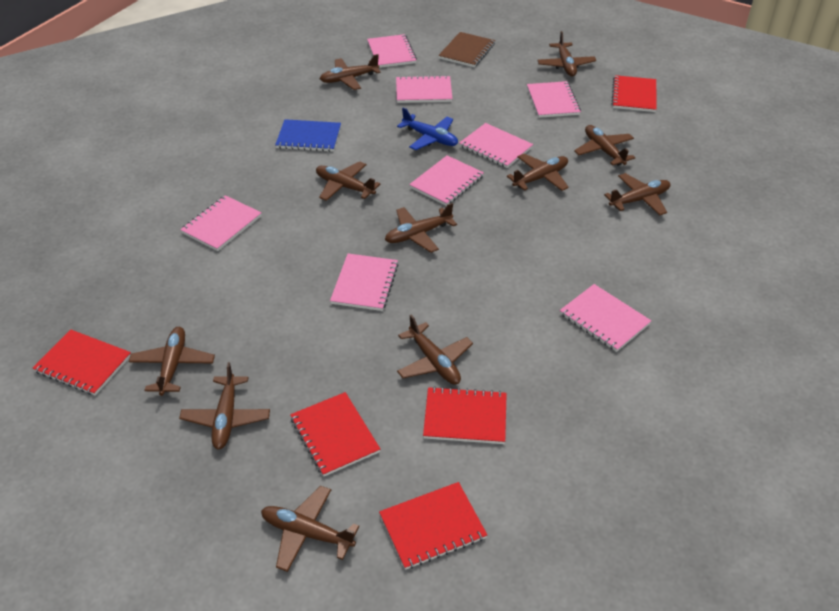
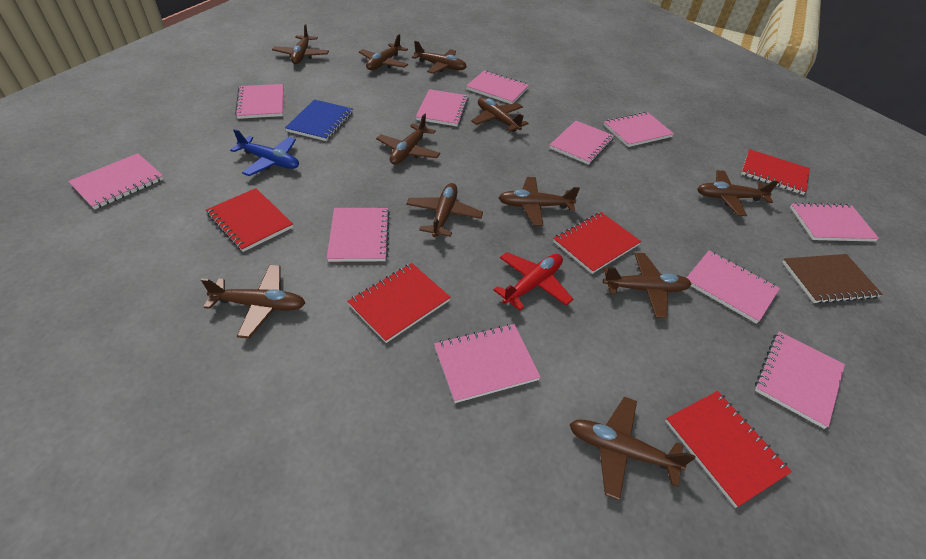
pink notebook: [180,195,262,251] [330,254,399,311] [367,34,417,68] [396,75,452,103] [409,155,484,206] [459,123,533,168] [527,81,581,118] [560,284,651,352] = 8 -> [68,153,164,209] [235,84,283,119] [327,208,390,262] [416,89,469,126] [434,324,541,403] [466,71,529,104] [550,121,614,165] [604,112,674,147] [687,250,780,324] [755,331,845,429] [790,202,879,242] = 11
red plane: none = 0 -> [493,252,573,310] = 1

